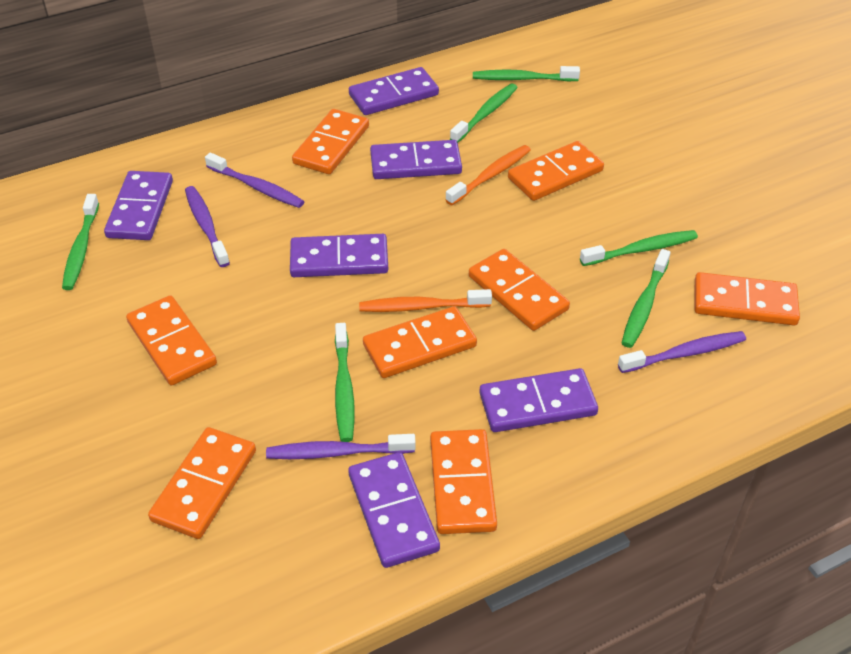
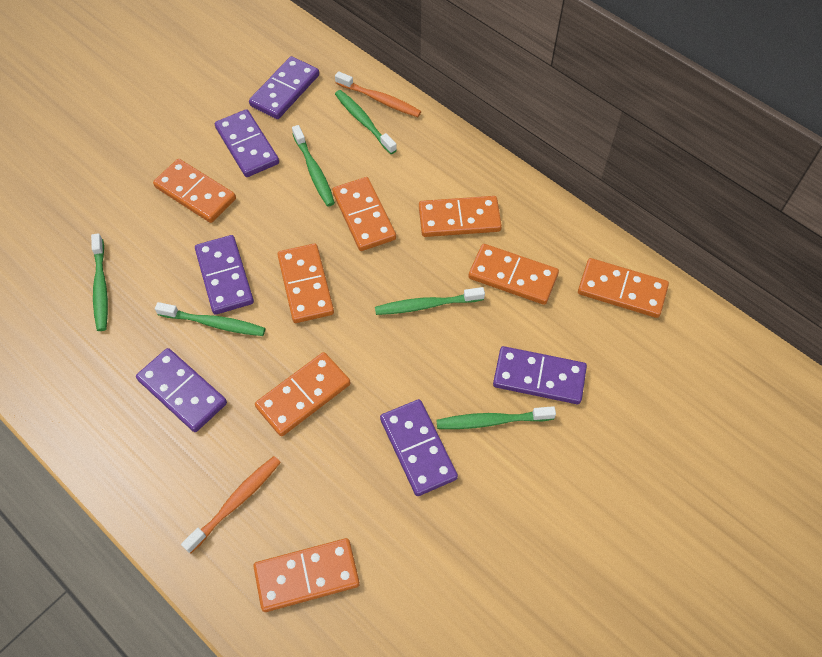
purple toothbrush: [185,186,230,267] [205,153,305,208] [266,434,416,459] [618,331,746,373] = 4 -> none = 0

